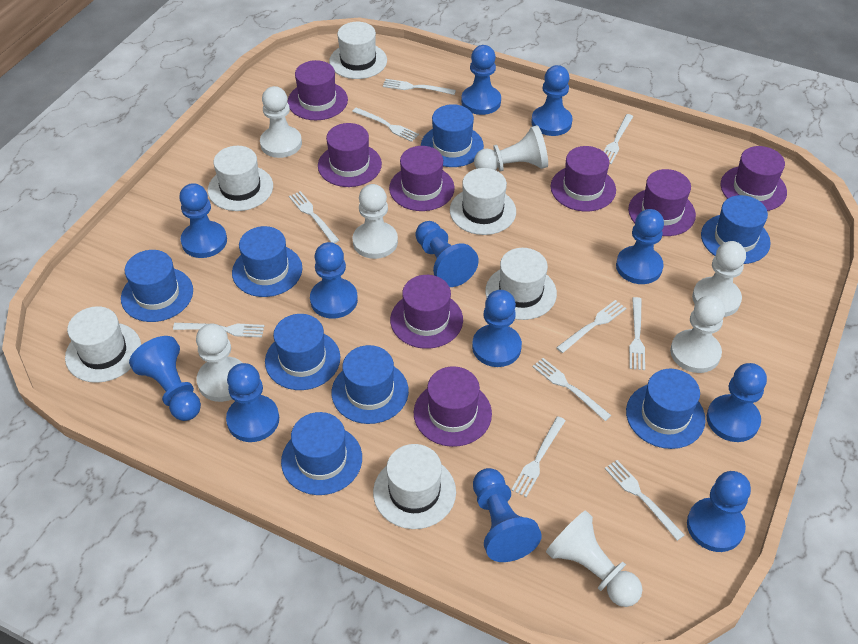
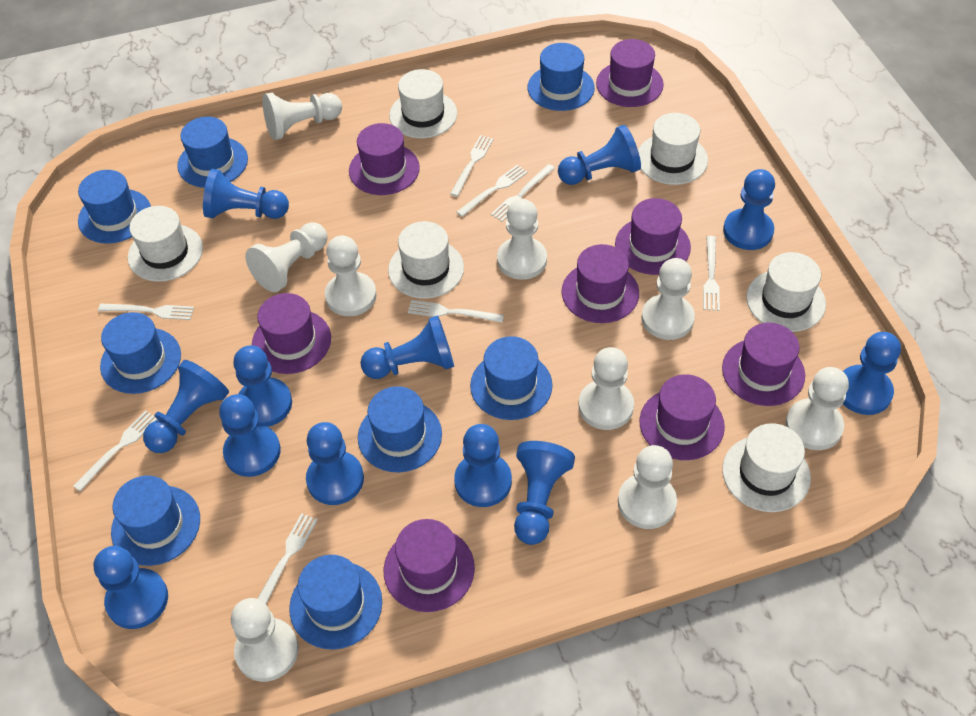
white fork: [173,323,264,337] [289,191,339,243] [352,107,419,142] [383,79,456,95] [511,416,566,497] [533,358,612,421] [556,300,626,353] [604,114,633,164] [605,460,684,541] [629,297,645,370] = 10 -> [73,411,158,491] [98,304,194,320] [257,513,318,604] [408,300,504,323] [450,135,494,197] [457,165,528,217] [491,164,555,222] [703,236,720,311] = 8
white pawn: [196,324,242,402] [260,86,302,158] [353,184,398,259] [474,125,548,171] [546,510,643,607] [670,295,725,373] [692,241,746,317] = 7 -> [231,598,299,682] [245,222,328,292] [262,93,342,140] [325,235,377,316] [497,199,547,280] [579,347,634,430] [618,445,677,529] [642,258,695,340] [785,367,849,450] = 9

